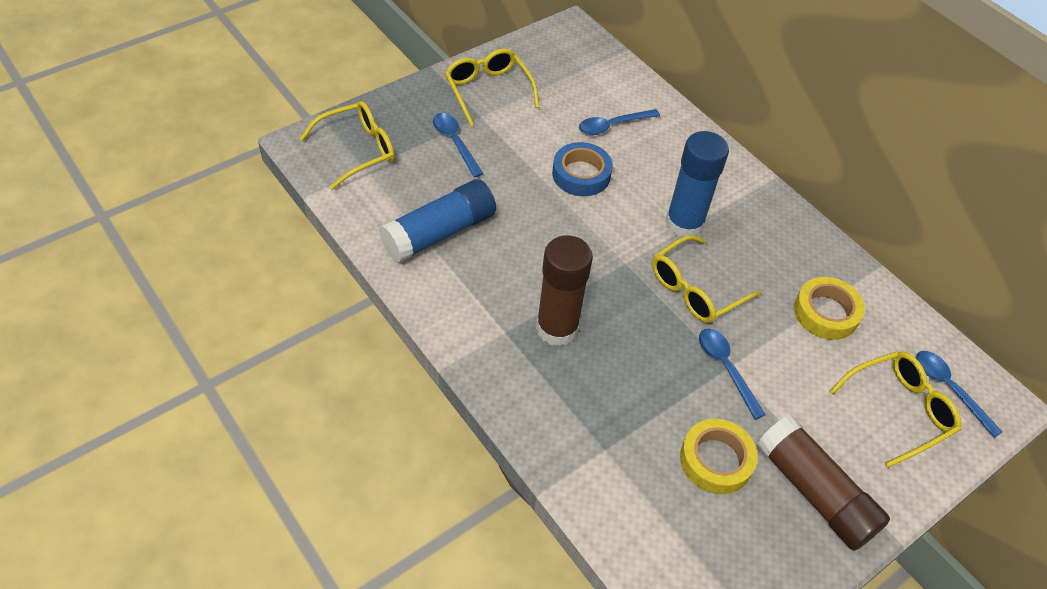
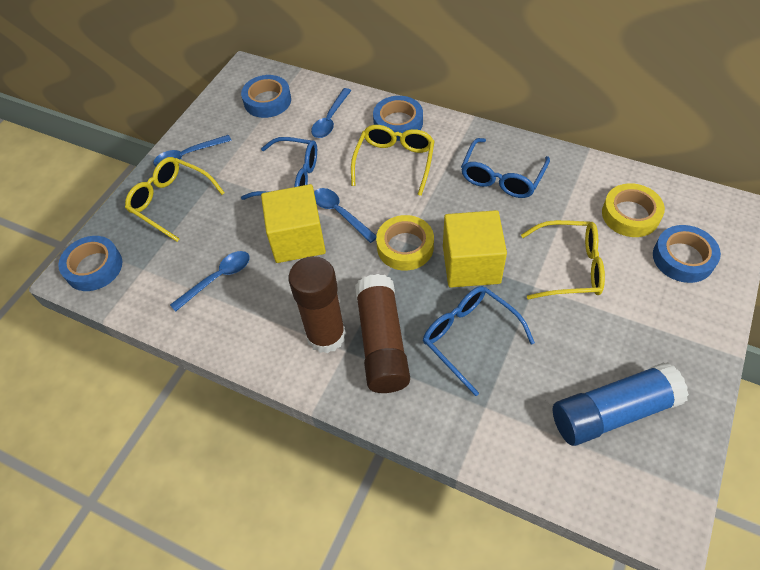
blue glasses: none = 0 -> [241,137,317,200] [423,286,535,396] [461,138,550,198] = 3
blue glue stick: [379,179,496,263] [665,131,729,238] = 2 -> [553,362,689,446] = 1
blue tape: [552,142,613,196] = 1 -> [58,236,122,291] [241,75,291,118] [373,96,423,141] [653,225,721,283] = 4
yellow cube: none = 0 -> [261,184,326,263] [443,210,507,287] = 2
yellow glasses: [300,101,395,190] [445,48,539,126] [652,235,762,323] [829,351,961,468] = 4 -> [125,157,225,242] [351,125,435,196] [521,220,605,299] = 3

